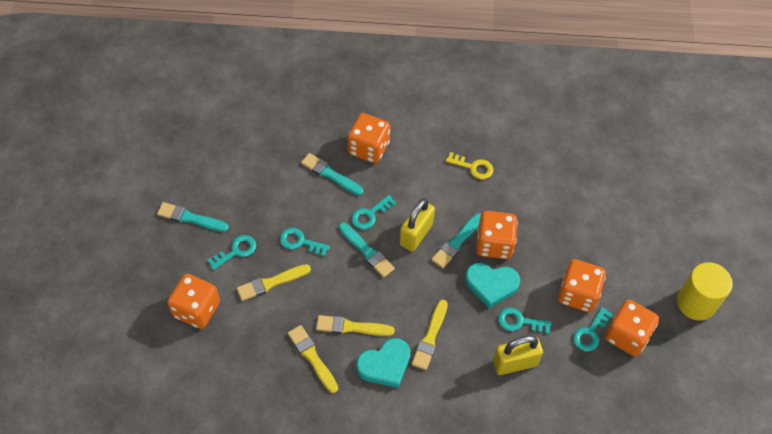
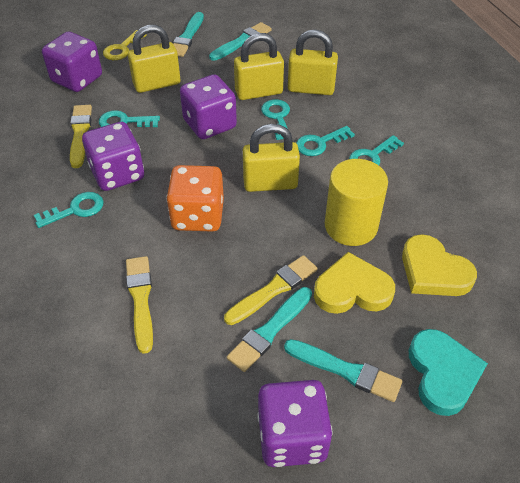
orange dice: [167,274,220,329] [348,113,390,163] [476,211,518,259] [558,259,606,312] [605,299,659,356] = 5 -> [166,165,224,232] = 1
purple dice: none = 0 -> [42,32,102,92] [82,122,144,191] [180,74,237,139] [258,380,333,467] = 4
turquoise heart: [356,338,410,388] [465,263,520,308] = 2 -> [409,329,488,416] = 1
yellow brush: [237,264,311,301] [288,325,338,393] [316,315,395,336] [412,300,448,370] = 4 -> [70,105,92,168] [126,256,153,354] [224,255,318,325] = 3
yellow heart: none = 0 -> [314,252,395,314] [402,234,477,296] = 2
yellow padlock: [399,199,435,251] [493,335,543,375] = 2 -> [128,25,180,93] [234,33,284,100] [243,124,300,192] [288,29,338,95] = 4

